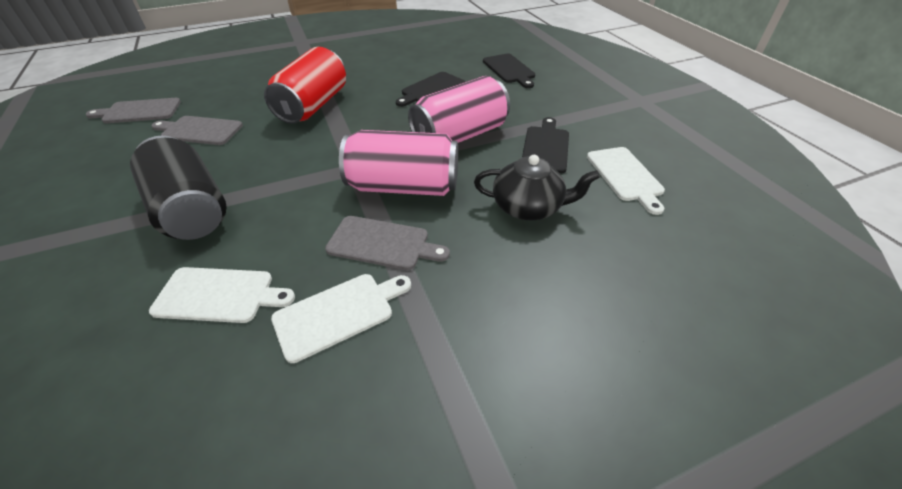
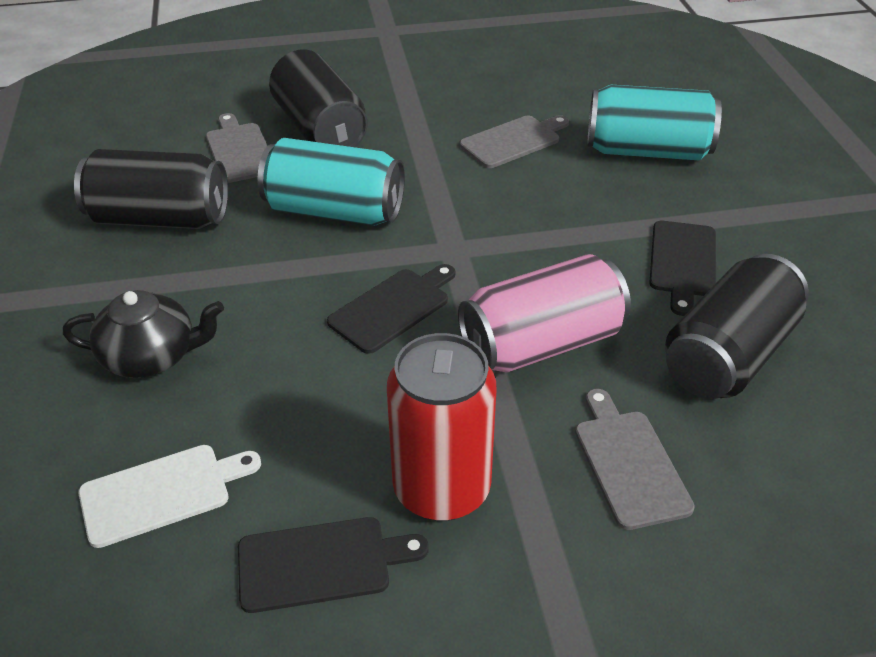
black can: [130,136,227,240] = 1 -> [74,149,228,229] [269,49,368,147] [665,254,809,399] = 3
pink can: [339,130,458,196] [408,76,510,143] = 2 -> [458,254,631,373] = 1
turquoise can: none = 0 -> [257,138,405,226] [587,85,722,161] = 2
white cutting board: [149,267,295,323] [271,274,411,363] [587,147,665,215] = 3 -> [78,445,261,548] = 1

